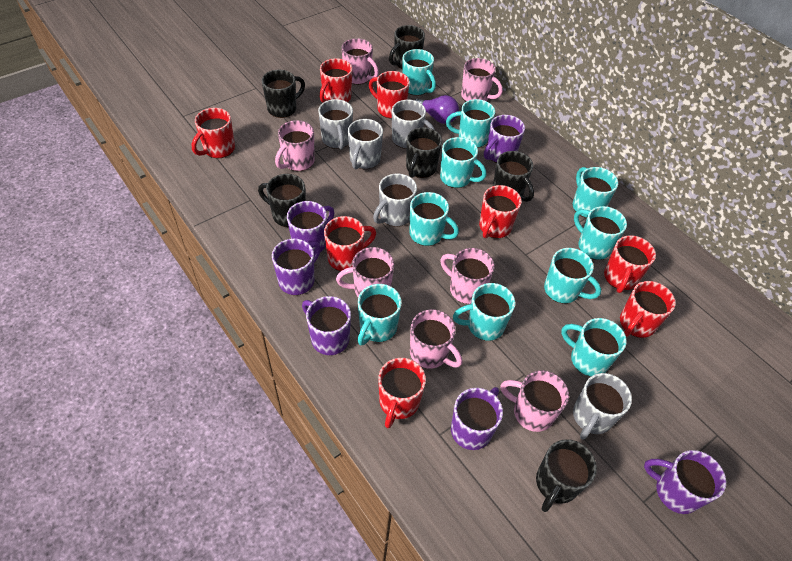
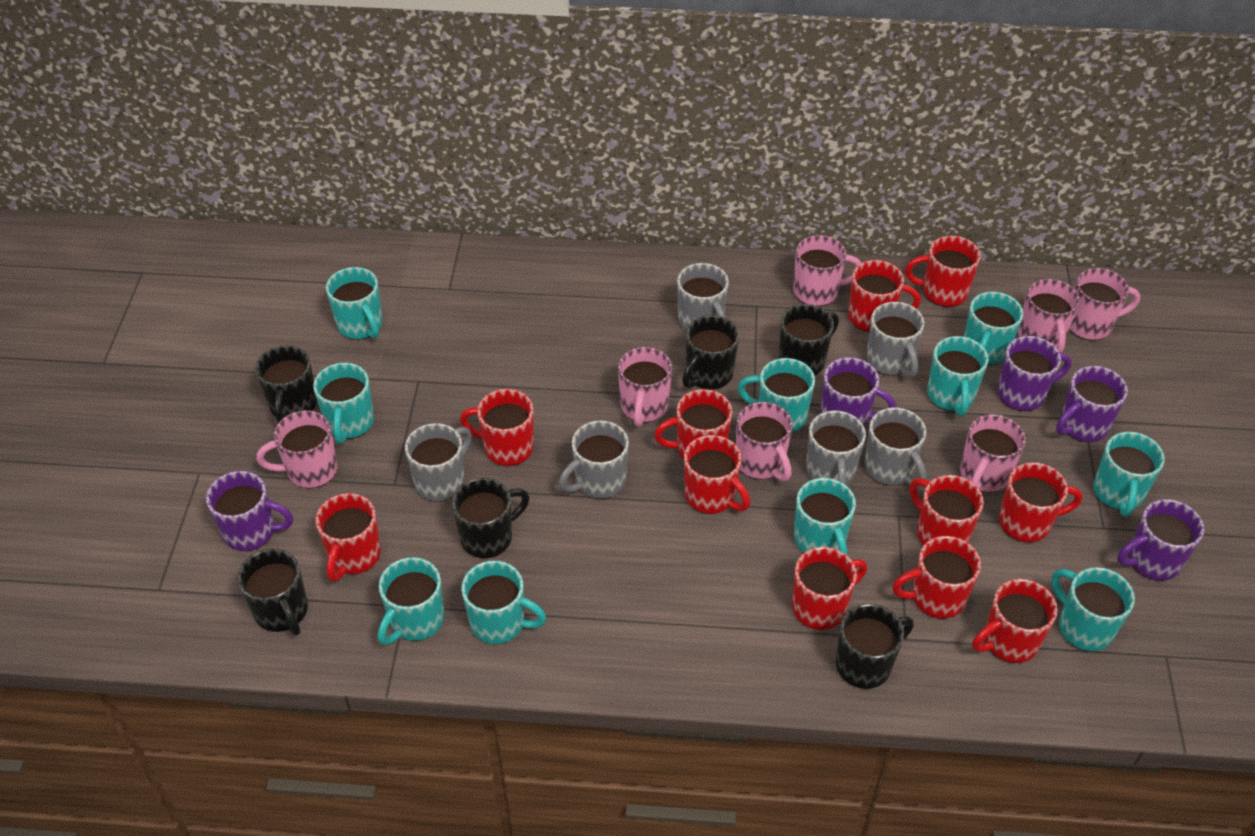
grey mug: [318,99,353,150] [348,119,383,169] [373,174,417,227] [392,100,435,149] [573,373,632,440] = 5 -> [405,423,472,502] [559,420,629,499] [677,263,729,331] [806,410,866,485] [865,407,927,487] [867,302,924,378] = 6
purple light bulb: [415,95,459,124] = 1 -> none = 0
purple mug: [272,238,321,295] [287,201,334,253] [302,296,351,355] [451,387,503,450] [484,115,525,163] [644,450,726,514] = 6 -> [206,471,293,551] [821,357,896,427] [997,336,1071,411] [1056,366,1128,442] [1117,499,1204,581] = 5
red mug: [192,108,235,158] [320,58,352,103] [324,216,376,271] [369,71,410,119] [378,358,426,428] [479,185,522,238] [604,235,656,293] [620,281,676,338] = 8 -> [315,493,381,582] [460,389,534,466] [654,389,732,459] [684,435,750,514] [792,547,867,630] [848,260,921,332] [892,536,981,619] [905,236,981,307] [909,475,984,545] [973,579,1058,663] [999,462,1082,542] = 11

